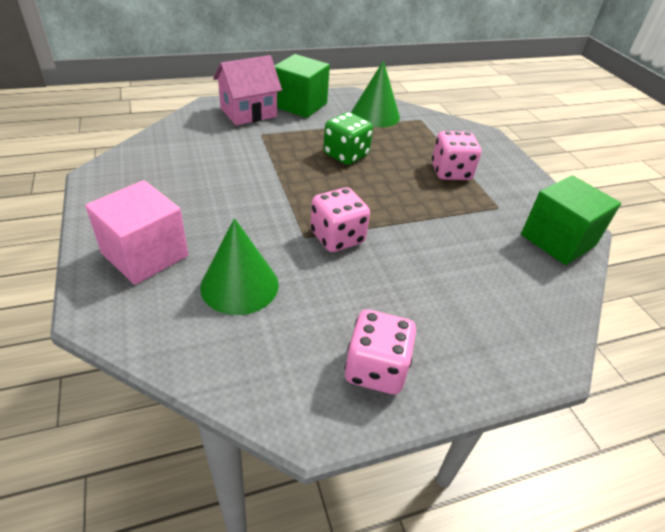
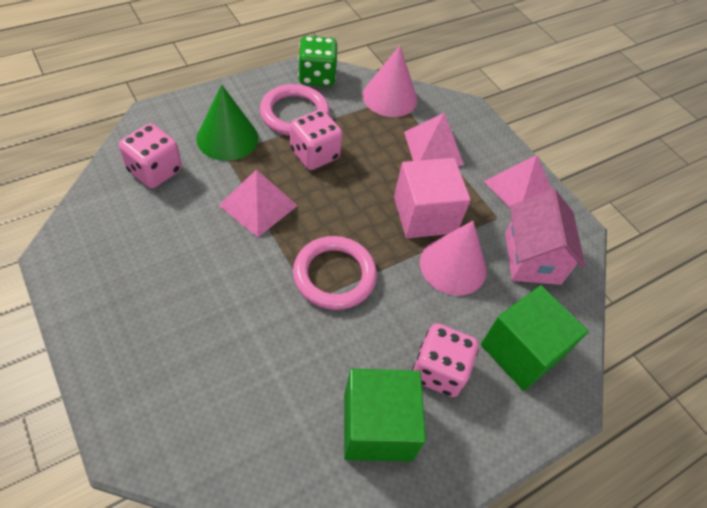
green cone: [200,218,279,315] [351,60,400,127] = 2 -> [196,84,258,161] = 1
pink cone: none = 0 -> [362,45,417,117] [420,221,487,296] = 2
pink pyramid: none = 0 -> [219,170,298,237] [404,113,464,166] [484,155,552,208] = 3
pink ring: none = 0 -> [260,84,330,136] [293,236,377,310] = 2

